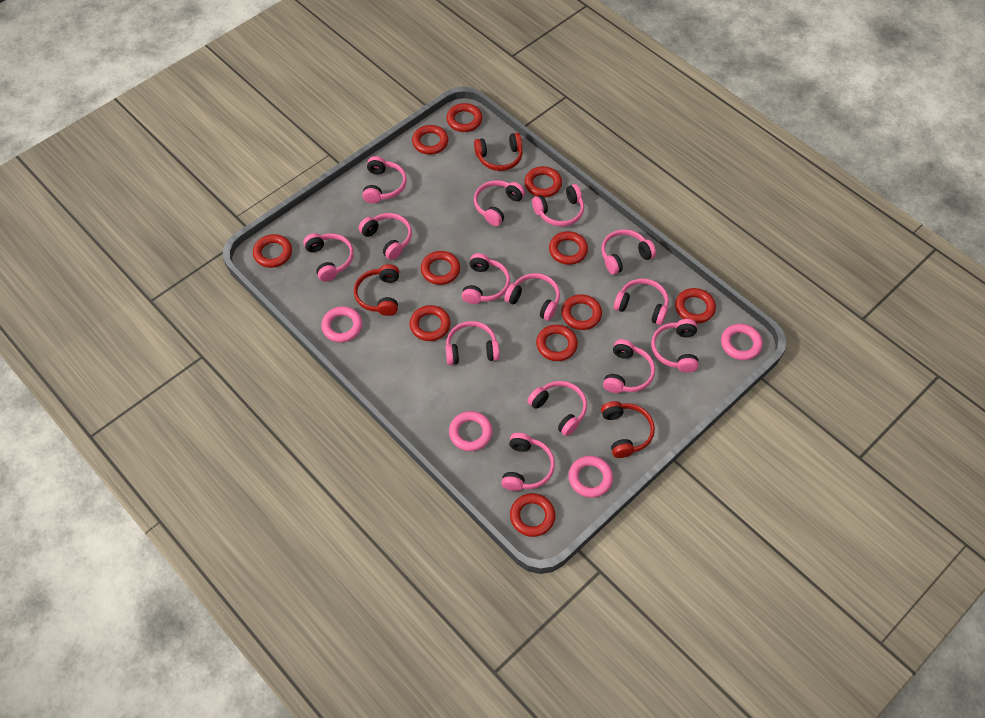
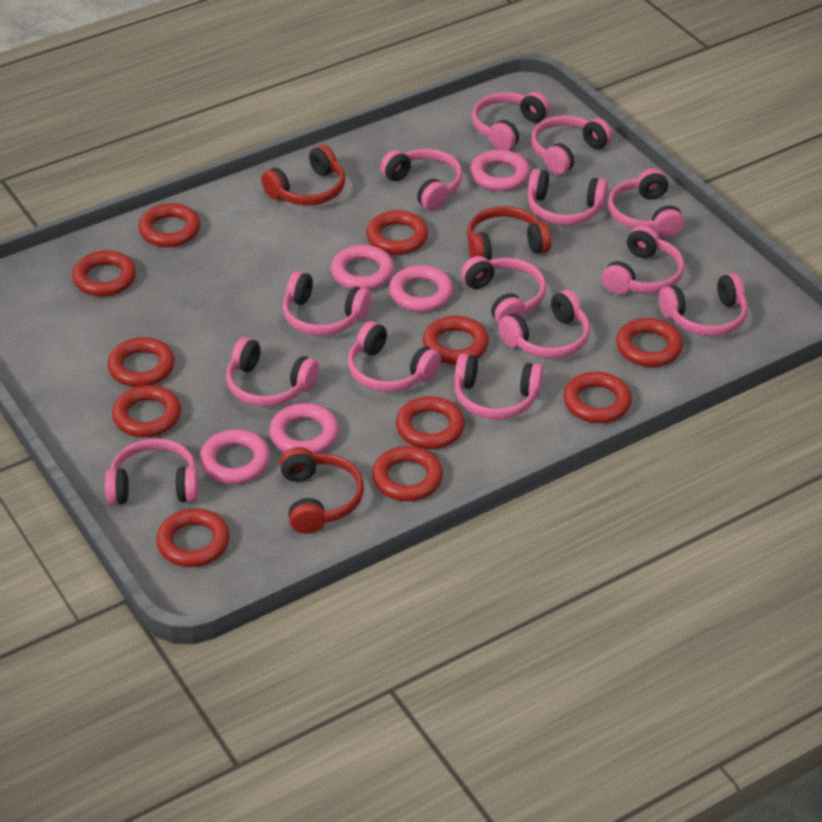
pink ring: [321,306,362,342] [449,411,492,451] [568,456,613,498] [721,324,763,360] = 4 -> [199,429,270,484] [269,403,339,454] [331,245,394,290] [389,265,453,312] [470,149,530,191] = 5

